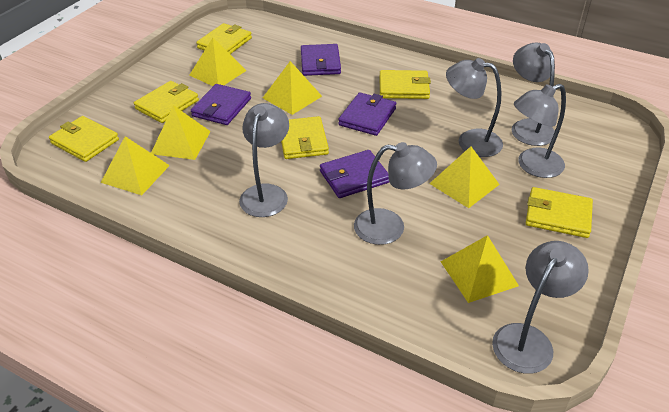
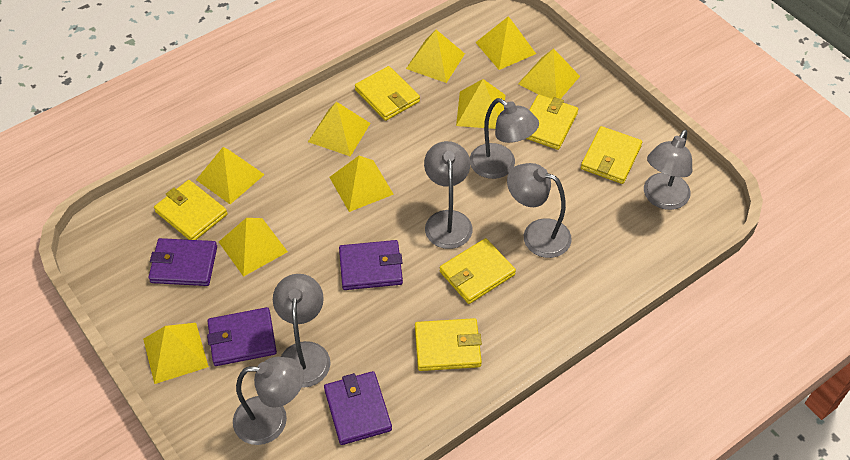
yellow pyramid: [101,136,170,195] [151,105,211,160] [189,38,247,86] [263,61,322,115] [429,146,500,208] [441,235,519,303] = 6 -> [143,323,209,384] [196,147,265,204] [219,218,288,277] [308,102,371,156] [329,156,394,212] [406,30,465,83] [456,79,505,129] [475,16,536,70] [518,48,580,99] = 9

